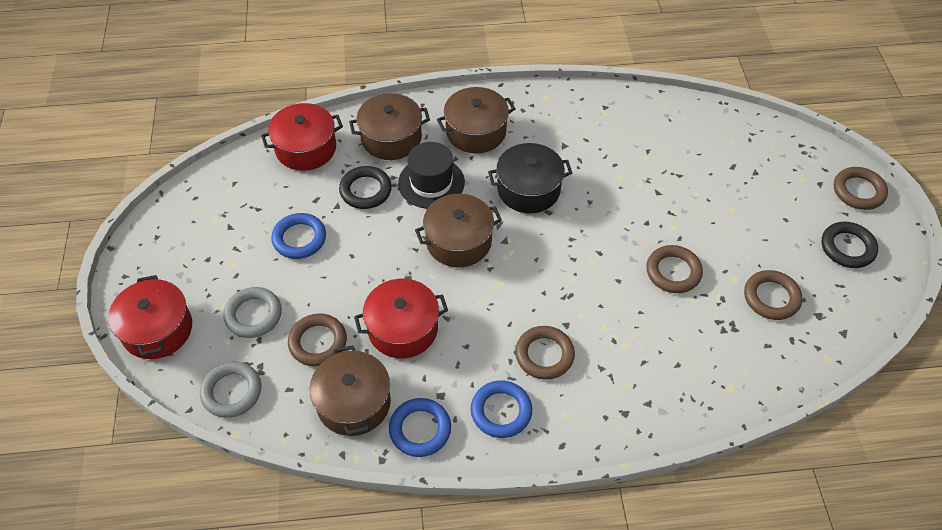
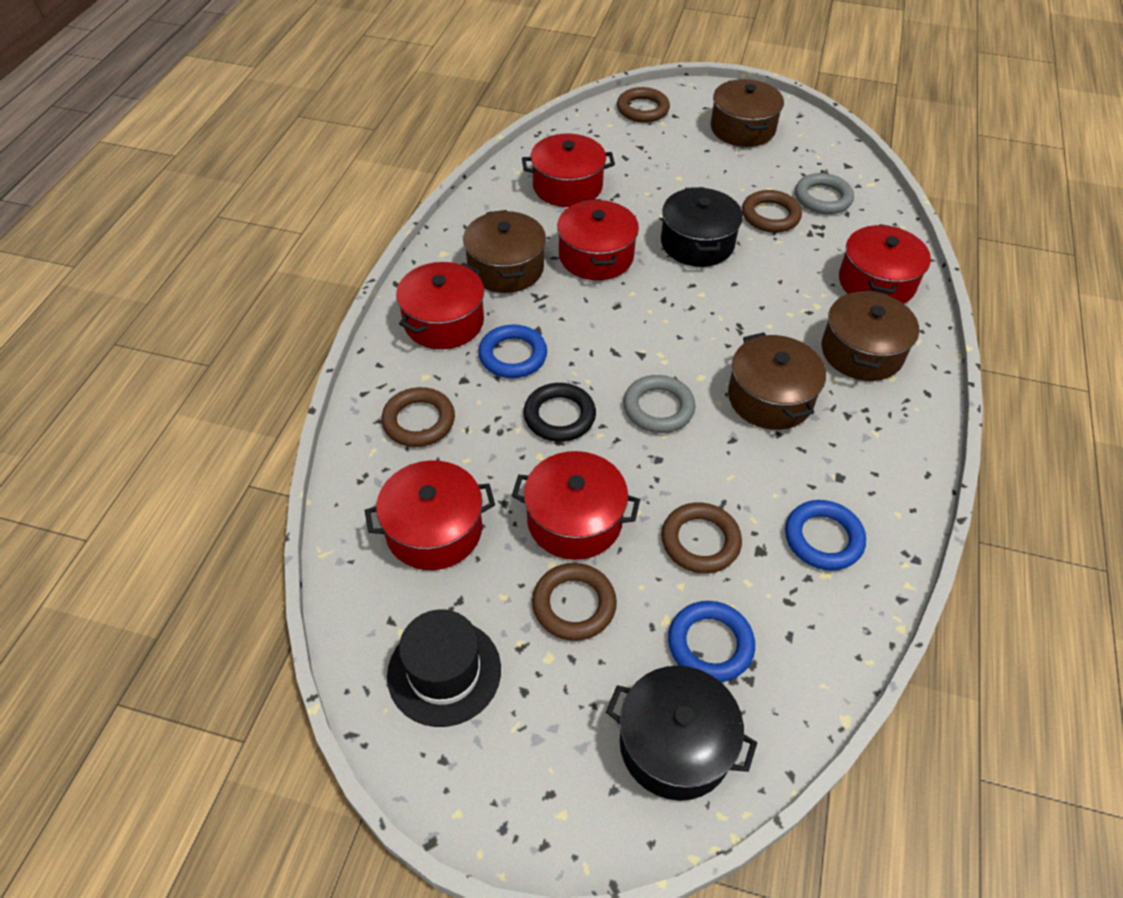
black pot: [488,143,572,213] = 1 -> [606,666,757,801] [661,187,743,267] = 2
black ring: [339,166,392,209] [821,222,878,268] = 2 -> [523,383,596,442] = 1
red pot: [108,275,192,359] [261,103,343,171] [354,279,448,358] = 3 -> [365,460,495,570] [396,262,484,349] [512,451,640,560] [522,134,615,207] [557,199,639,280] [839,224,931,304] = 6

